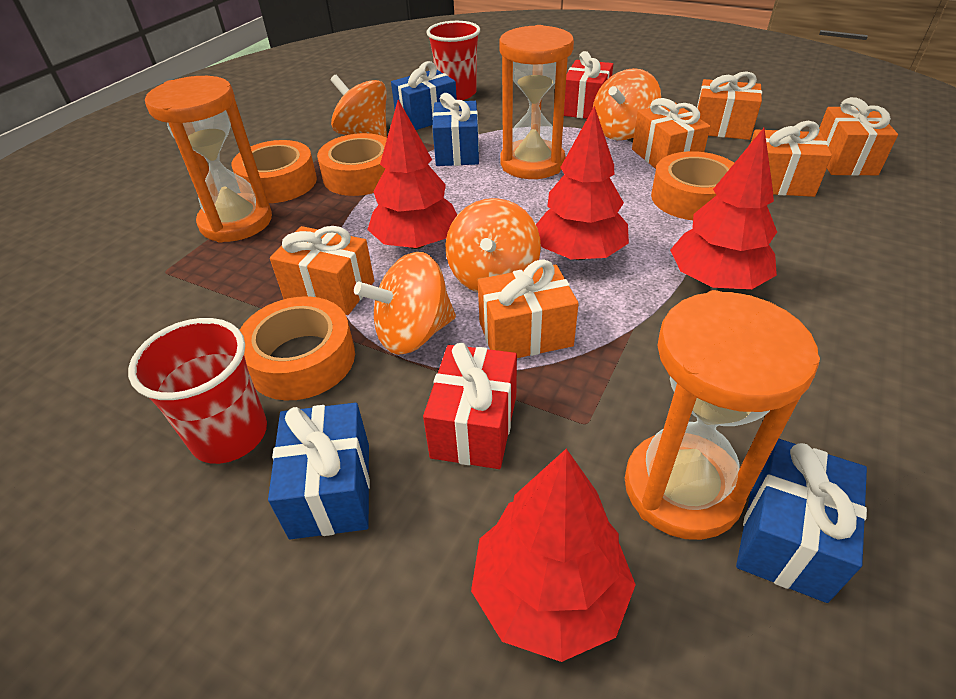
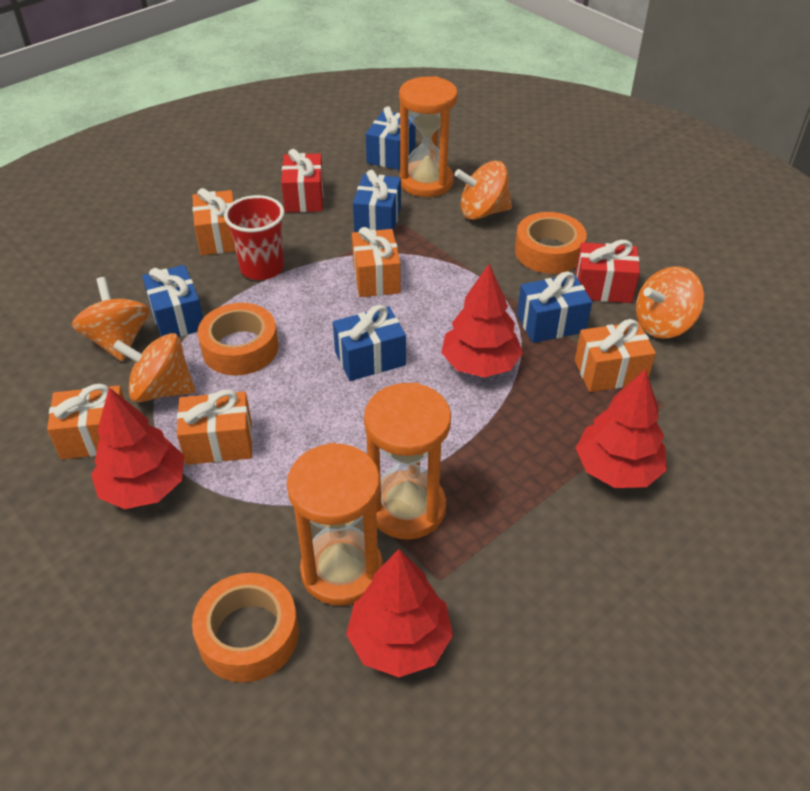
blue gift: [268,403,370,539] [391,61,457,130] [432,93,479,166] [736,439,867,603] = 4 -> [142,265,203,337] [333,305,406,381] [353,170,401,233] [366,106,416,170] [517,271,592,343] = 5
orange gift: [270,226,374,315] [478,259,579,358] [632,98,710,169] [697,71,762,140] [750,121,832,197] [819,97,898,176] = 6 -> [47,384,124,459] [177,389,253,465] [192,188,236,255] [352,227,401,297] [575,319,656,392] = 5
orange tape: [231,140,317,203] [240,296,355,400] [317,133,387,196] [651,151,734,220] = 4 -> [192,573,299,683] [197,303,279,375] [515,212,587,274] = 3
red cup: [128,318,267,464] [426,21,480,100] = 2 -> [224,195,284,280] = 1

